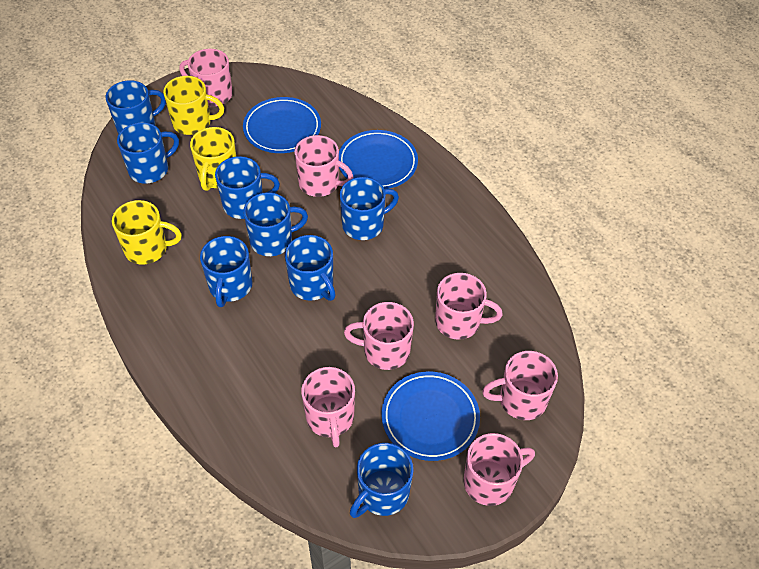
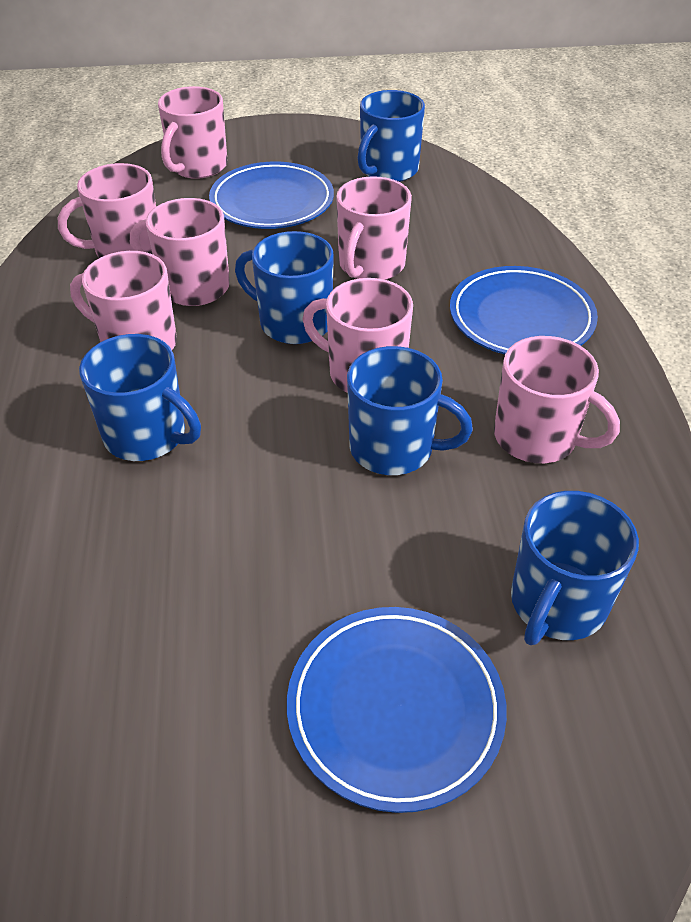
blue mug: [106,80,166,134] [117,122,179,184] [200,236,252,307] [215,156,280,219] [243,193,308,256] [285,235,336,301] [340,177,399,240] [350,443,414,518] = 8 -> [79,334,201,461] [235,231,334,344] [347,346,473,475] [357,90,425,182] [511,491,639,645] = 5
yellow mug: [112,200,182,265] [163,76,224,135] [190,127,236,191] = 3 -> none = 0

